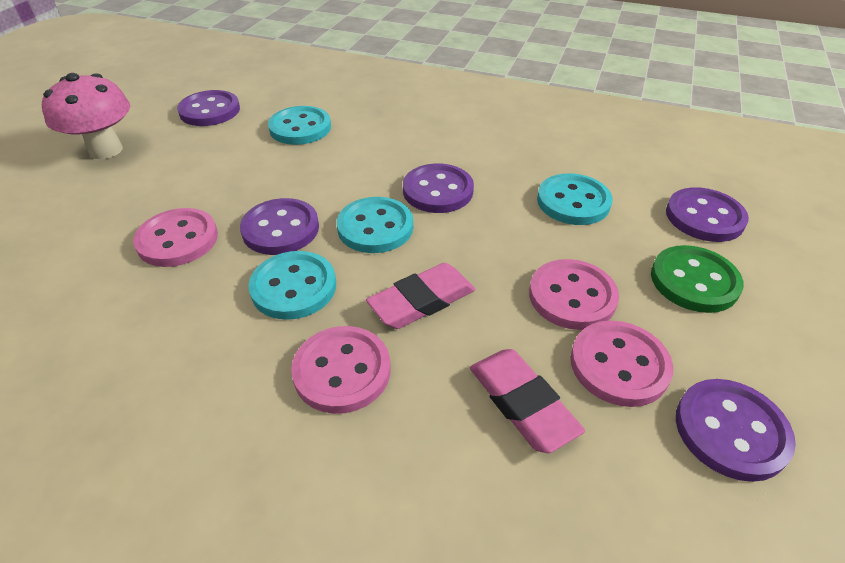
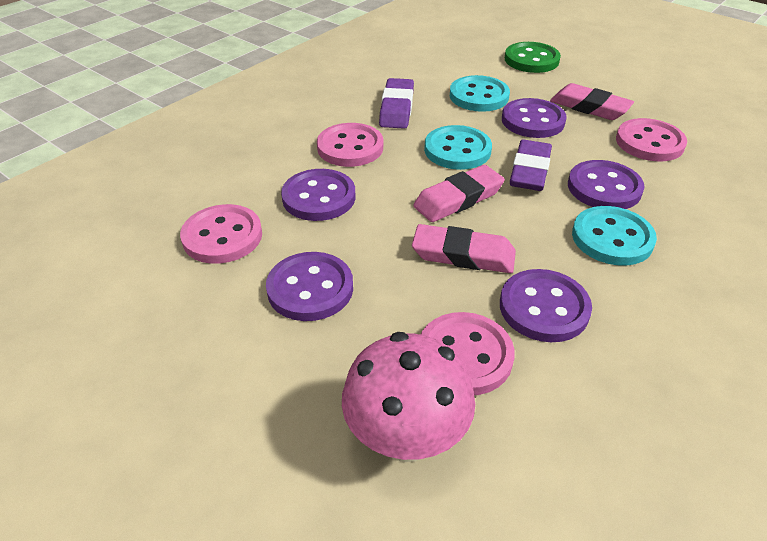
pink eraser: [366,263,475,329] [470,349,585,453] = 2 -> [412,224,516,273] [413,165,505,222] [550,83,634,120] = 3
purple eraser: none = 0 -> [379,78,414,129] [510,140,552,191] = 2
turquoise button: [248,251,336,320] [268,106,331,145] [337,197,413,253] [537,173,612,225] = 4 -> [424,125,492,170] [450,75,510,112] [572,206,657,266] = 3

